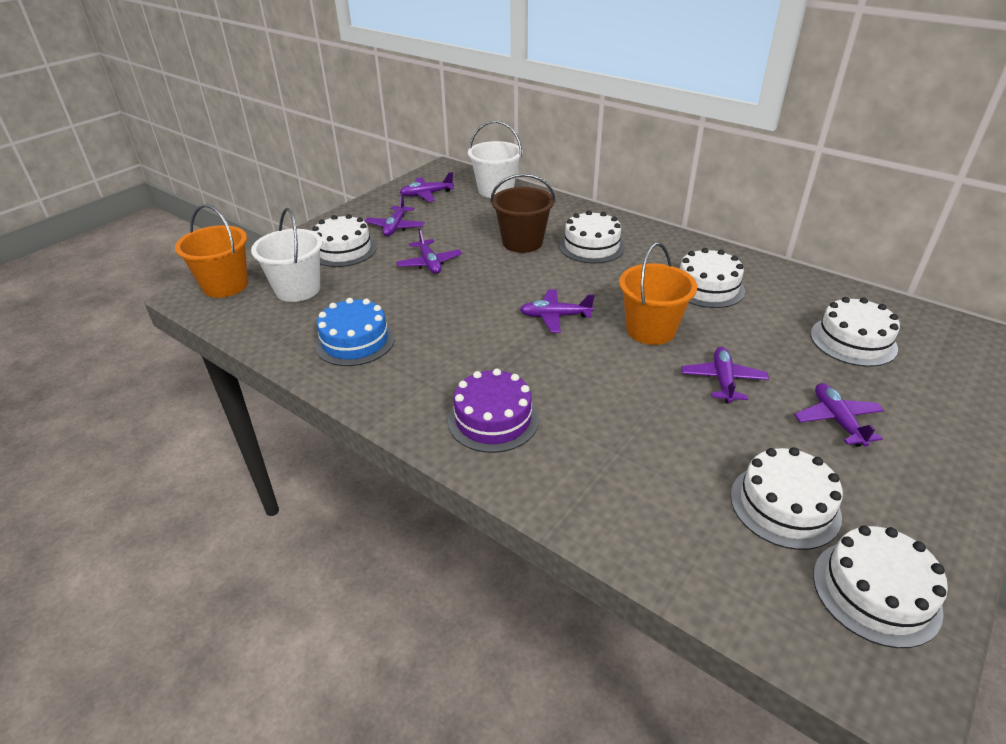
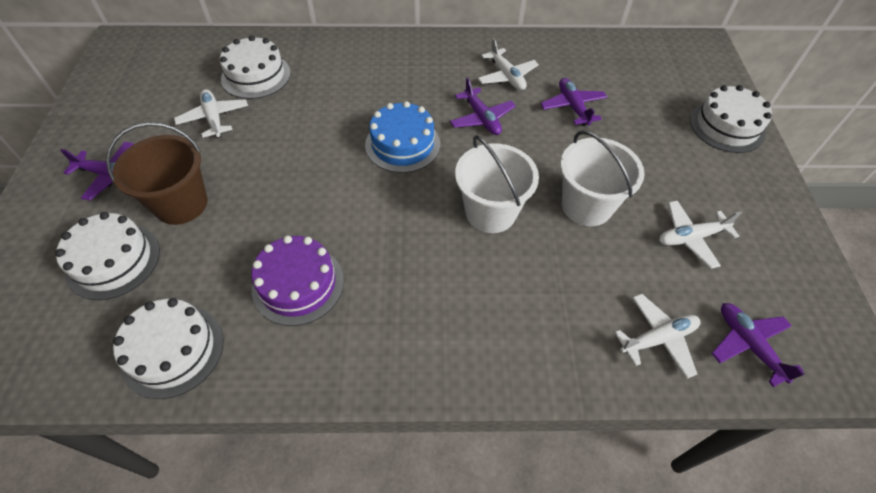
orange bucket: [175,204,248,298] [619,243,697,345] = 2 -> none = 0
purple plane: [365,195,425,236] [396,228,462,274] [400,172,454,202] [520,289,595,333] [681,347,769,403] [794,383,884,447] = 6 -> [60,142,133,201] [450,78,516,135] [540,78,607,126] [712,303,804,387] = 4
white cake: [312,214,377,267] [559,211,625,263] [680,248,745,308] [731,447,843,550] [811,297,900,367] [813,525,948,648] = 6 -> [55,212,160,300] [113,298,223,399] [220,35,291,99] [690,85,772,153] = 4
white plane: none = 0 -> [174,89,248,138] [478,38,539,91] [614,294,701,379] [659,201,742,269] = 4

